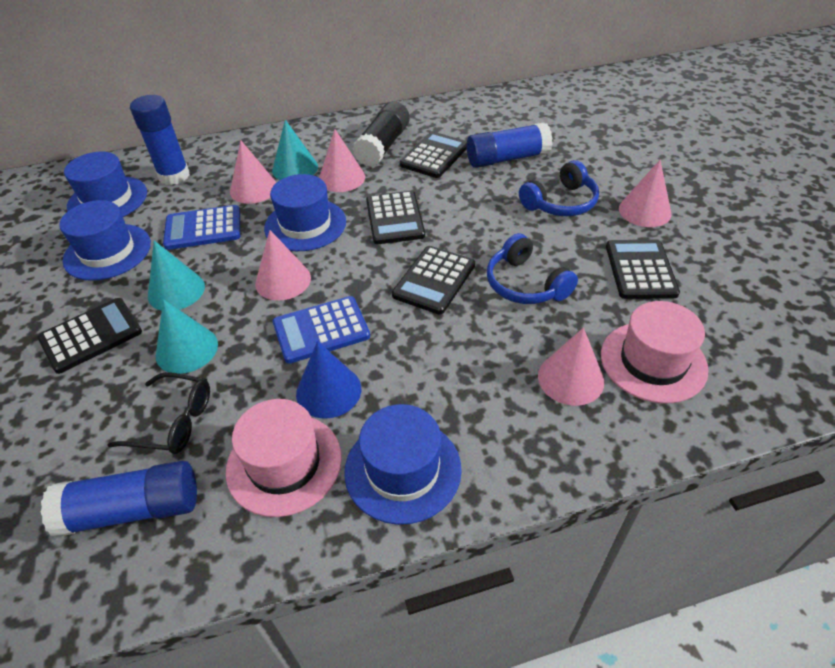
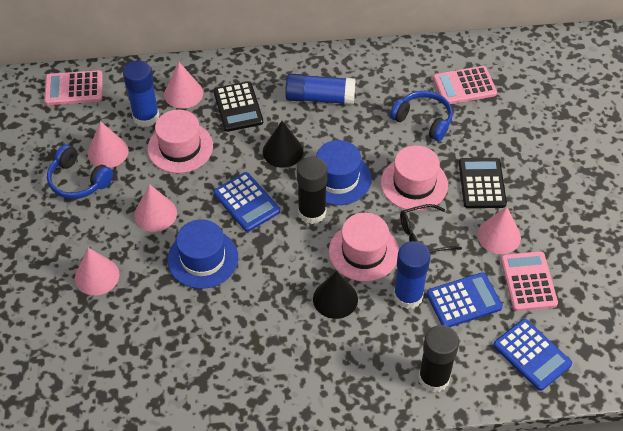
black calculator: [38,298,142,374] [366,191,425,244] [392,246,475,315] [400,132,467,178] [606,240,680,299] = 5 -> [213,81,263,132] [459,158,507,208] = 2
black cone: none = 0 -> [263,121,303,168] [313,271,358,319] = 2
black glue stick: [353,101,410,167] = 1 -> [297,157,327,224] [418,325,459,393] = 2
blue calculator: [163,205,240,250] [273,296,370,363] = 2 -> [213,172,280,232] [427,272,503,327] [493,319,572,391] = 3
blue cone: [296,341,361,419] = 1 -> none = 0
blue hat: [59,200,151,281] [64,152,147,217] [264,174,346,251] [344,404,462,525] = 4 -> [167,219,238,289] [316,140,372,205] = 2
pink calculator: none = 0 -> [44,70,103,105] [433,66,497,104] [501,251,558,311] = 3
pink hat: [226,399,342,517] [601,301,709,404] = 2 -> [147,110,213,173] [329,213,399,282] [381,145,448,211] = 3
turquoise cone: [148,241,205,311] [156,299,218,374] [272,120,318,180] = 3 -> none = 0

